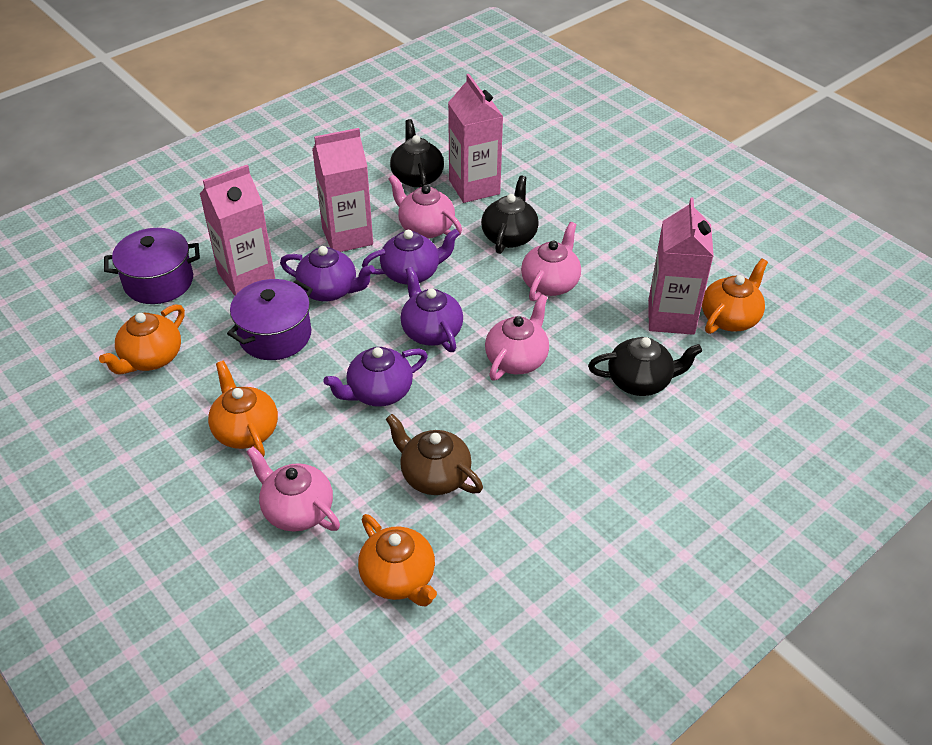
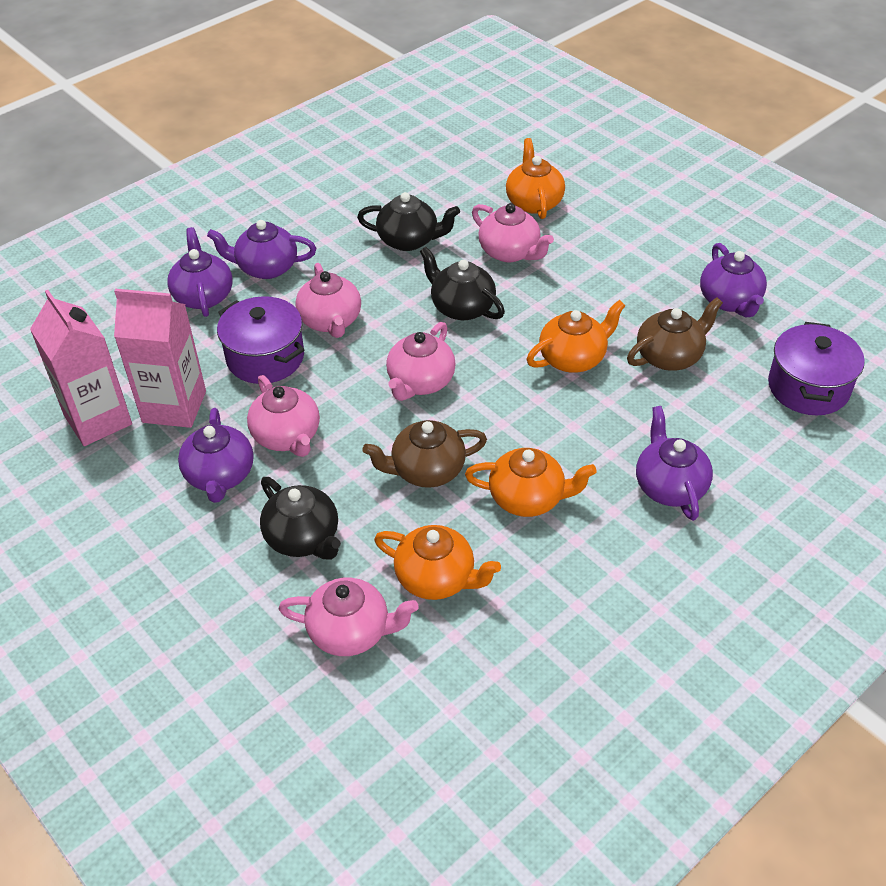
brown teapot: [386,414,483,495] = 1 -> [363,420,487,488] [627,297,723,371] = 2
pink carton: [200,165,275,296] [312,128,373,252] [448,74,503,203] [648,197,714,335] = 4 -> [30,290,132,446] [114,289,206,428] = 2
pink teapot: [246,446,340,532] [388,175,462,239] [485,294,549,380] [521,222,581,301] = 4 -> [247,375,320,457] [279,578,419,656] [295,263,361,338] [386,322,456,401] [472,203,554,262] = 5
purple teapot: [280,246,375,301] [323,347,428,407] [362,229,460,285] [401,267,463,352] = 4 -> [167,227,232,317] [178,408,254,503] [207,220,316,279] [636,406,713,521] [700,243,767,318] = 5

